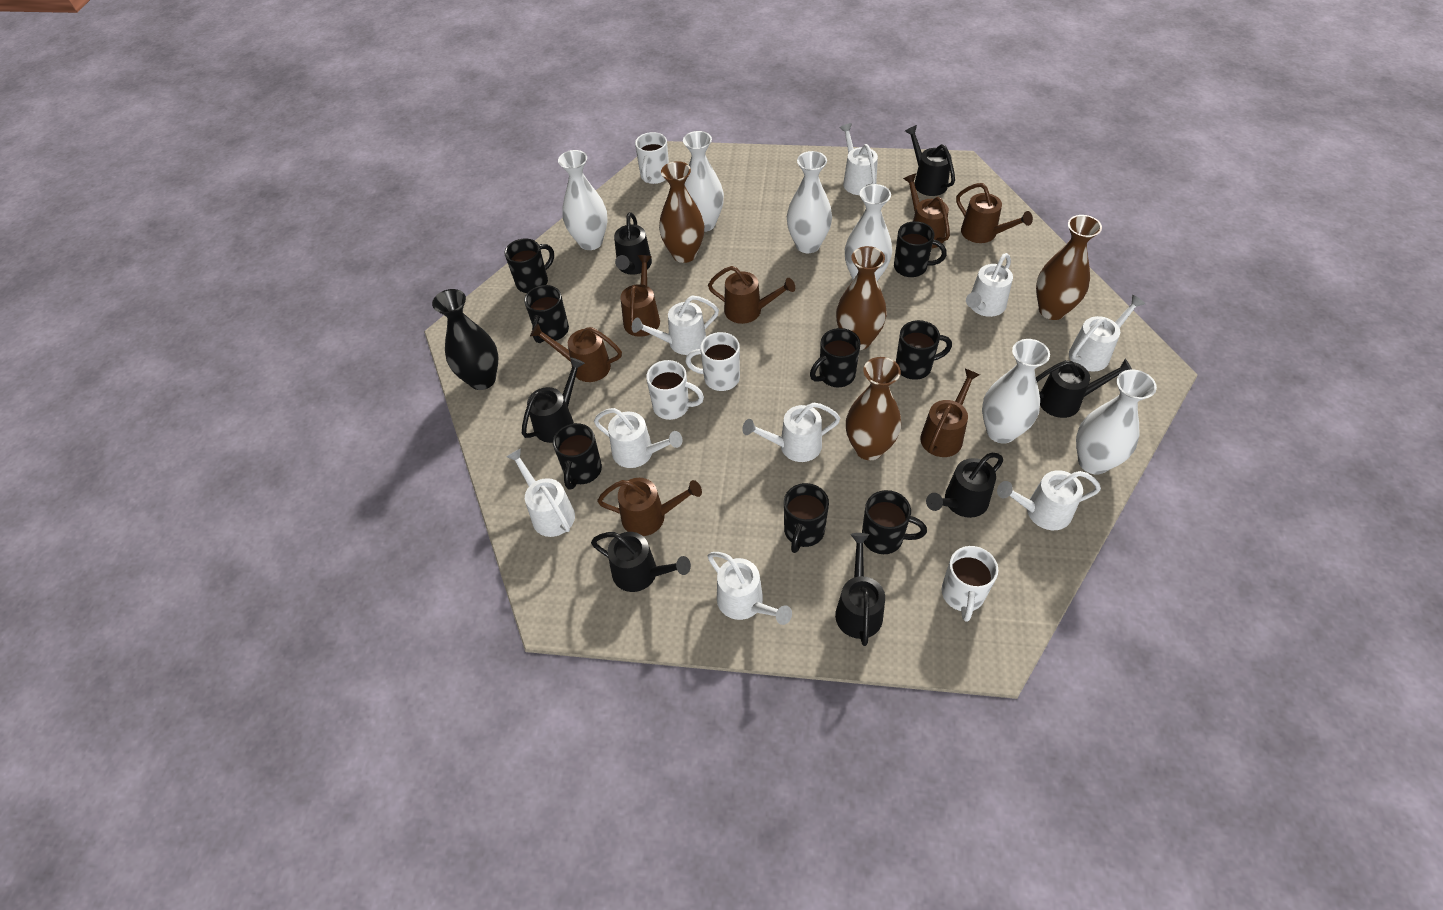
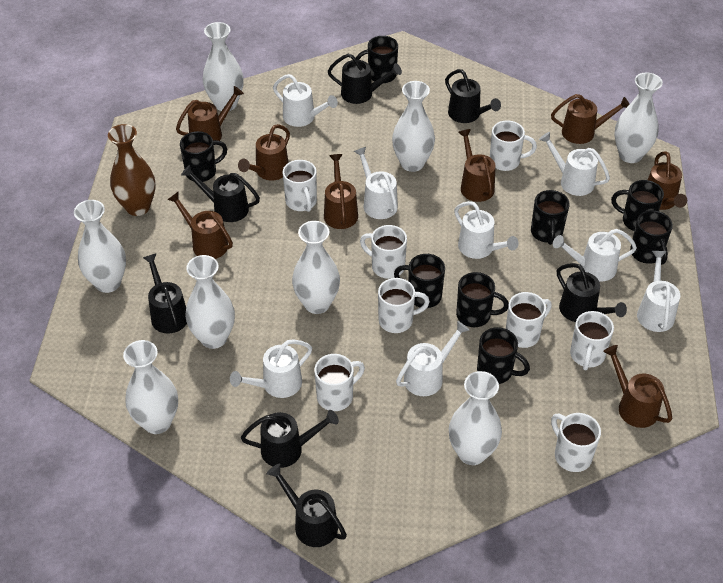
black vase: [432,289,498,390] = 1 -> none = 0
brown vase: [659,161,704,263] [836,246,887,350] [846,357,901,460] [1036,215,1102,320] = 4 -> [108,124,156,216] = 1
brown watering can: [530,324,622,382] [597,478,702,536] [620,255,660,337] [708,266,795,324] [903,173,950,249] [920,369,980,457] [956,183,1033,243] = 7 -> [167,192,233,259] [176,86,244,141] [238,124,290,180] [324,154,358,229] [458,129,496,202] [551,94,630,144] [603,345,672,428] [648,151,687,210] = 8
white mug: [635,132,669,184] [646,360,704,420] [685,332,740,391] [942,546,998,622] = 4 -> [283,160,317,212] [314,354,365,411] [360,225,407,279] [378,278,430,333] [490,120,537,171] [506,292,552,348] [551,413,601,472] [570,311,614,370] = 8
white vase: [558,150,608,250] [683,131,724,232] [787,151,832,253] [845,184,892,281] [982,339,1050,444] [1076,370,1157,474] = 6 -> [74,200,126,293] [123,340,178,434] [185,255,235,349] [203,22,244,111] [292,221,340,314] [392,81,435,172] [449,371,502,465] [614,72,663,163] = 8
white watering can: [506,448,575,537] [594,408,683,468] [632,295,719,355] [708,552,792,625] [742,402,840,462] [840,123,878,195] [966,253,1013,317] [997,470,1101,530] [1069,295,1145,372] = 9 -> [230,339,312,398] [273,74,338,127] [354,147,398,219] [396,321,469,396] [454,201,519,259] [539,132,610,196] [553,229,637,281] [637,251,680,332] = 8

